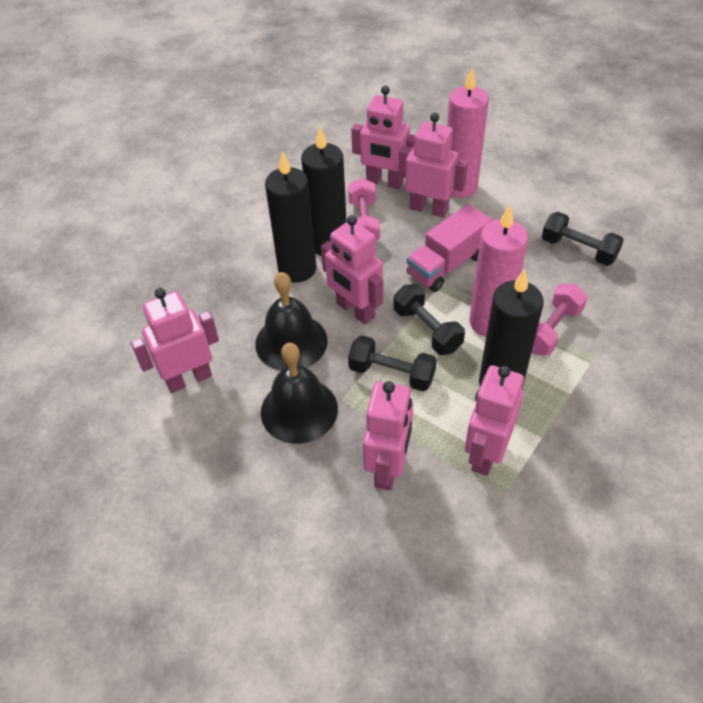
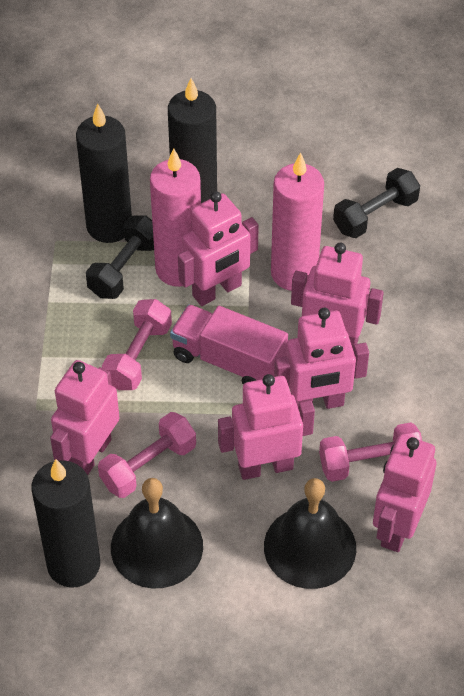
black dumbbell: [348,335,437,391] [394,284,465,355] [542,212,624,266] = 3 -> [86,216,154,299] [333,168,420,238] = 2
pink dumbbell: [348,178,380,241] [532,284,588,356] = 2 -> [98,412,196,498] [102,299,172,390] [319,422,422,482] = 3

